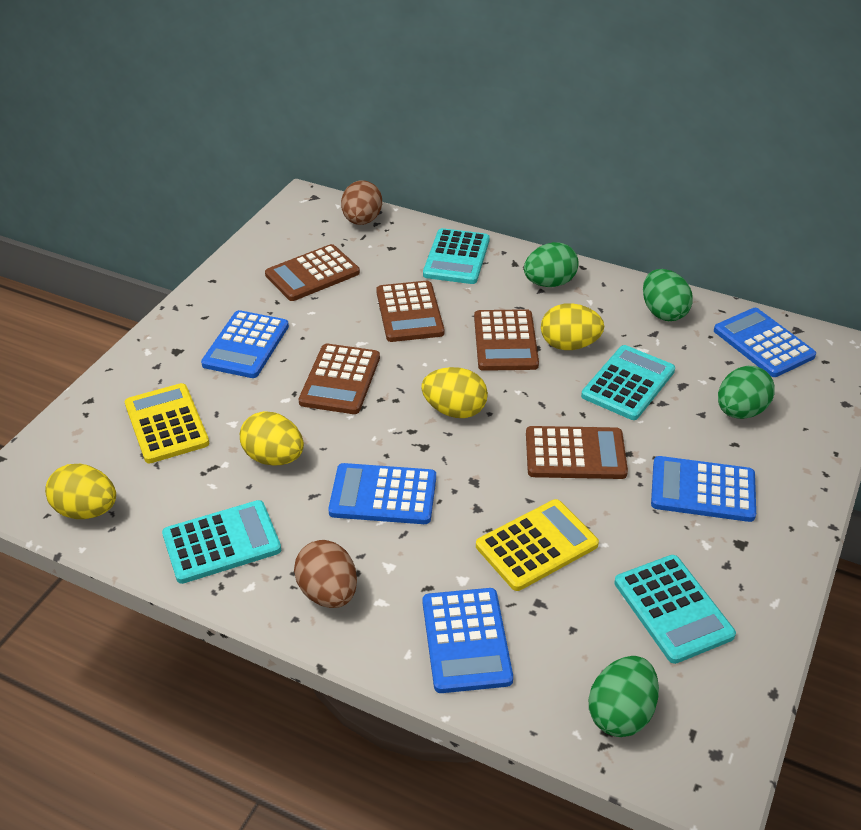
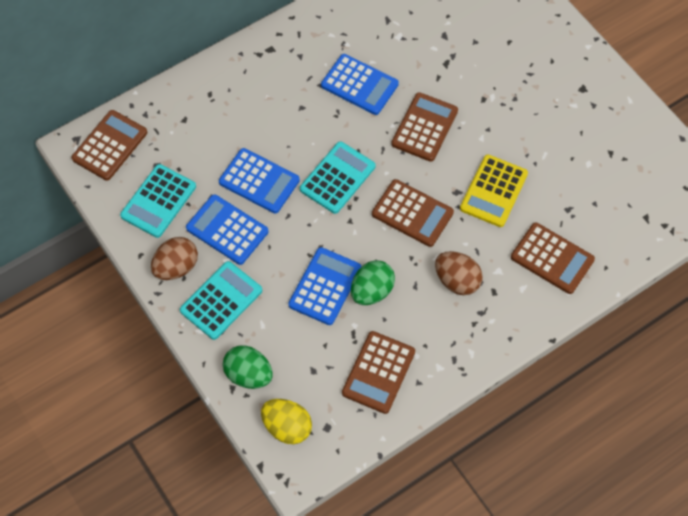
blue calculator: [201,310,289,378] [328,463,436,524] [423,588,513,693] [651,456,756,522] [714,308,816,377] = 5 -> [186,194,268,265] [219,148,300,214] [288,247,361,325] [321,54,399,115] = 4
green egg: [524,242,579,287] [589,656,659,737] [643,269,693,321] [718,366,775,419] = 4 -> [223,345,273,389] [351,260,395,305] = 2
turquoise calculator: [162,500,281,584] [423,228,490,284] [581,345,675,420] [614,555,736,664] = 4 -> [120,164,196,238] [180,261,262,340] [300,141,376,214] = 3
yellow calculator: [125,383,209,463] [476,499,599,591] = 2 -> [460,155,528,227] = 1
yellow egg: [45,464,116,519] [240,411,304,465] [421,367,488,418] [541,303,604,350] = 4 -> [261,399,312,444] = 1

